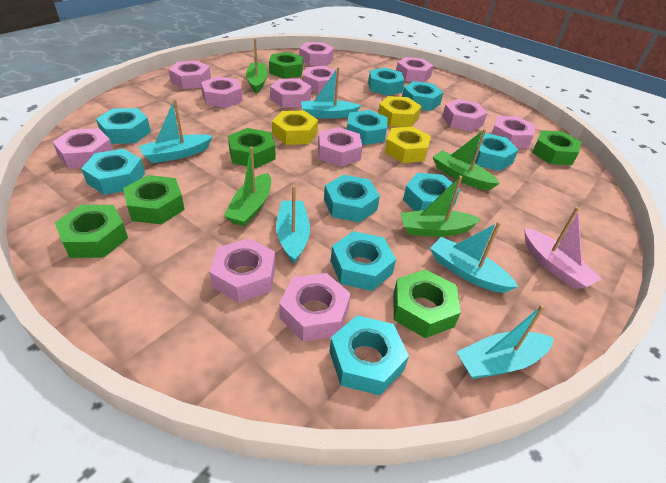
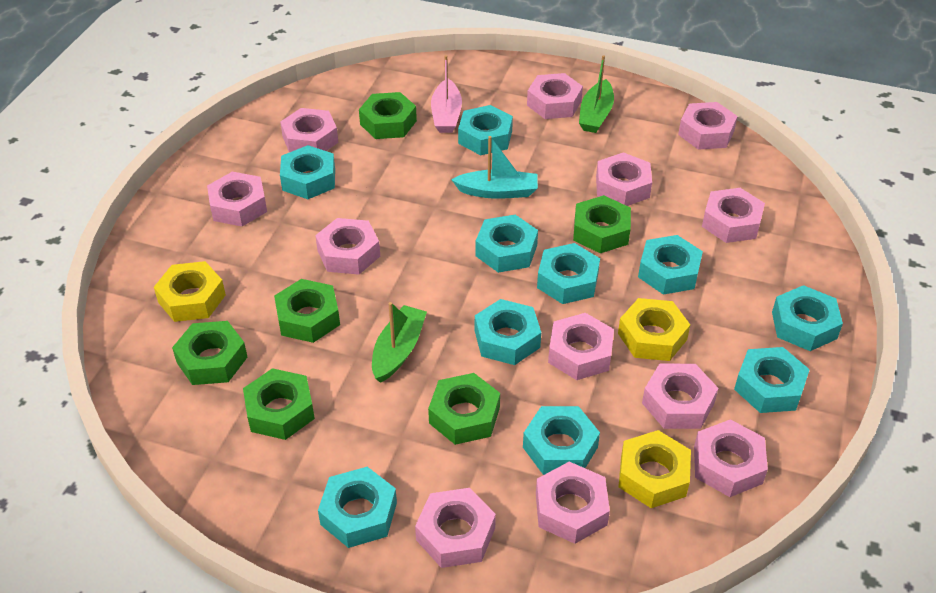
green boat: [224,147,271,227] [246,39,268,93] [400,176,481,237] [433,129,500,191] = 4 -> [372,302,427,383] [579,55,614,133] = 2
turquoise boat: [139,99,213,163] [276,185,310,263] [301,67,361,119] [430,222,518,293] [457,305,554,379] = 5 -> [451,136,538,199] = 1

